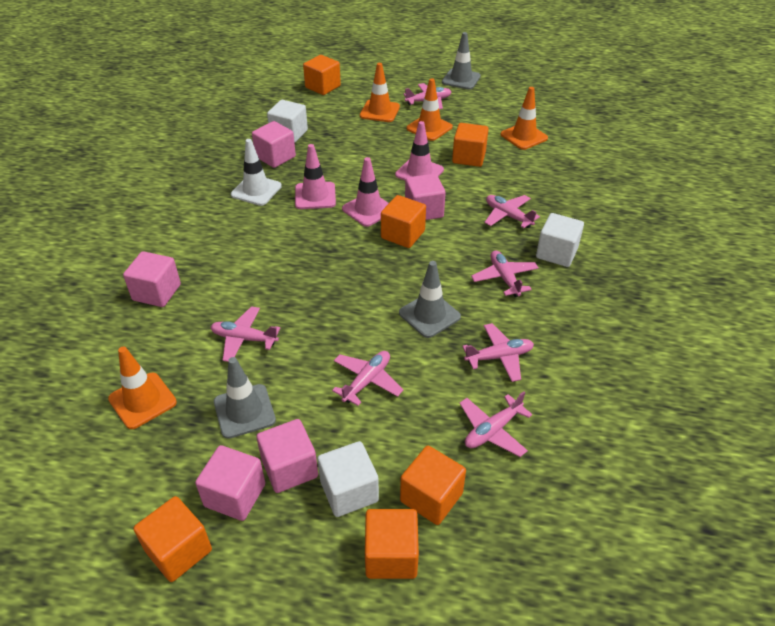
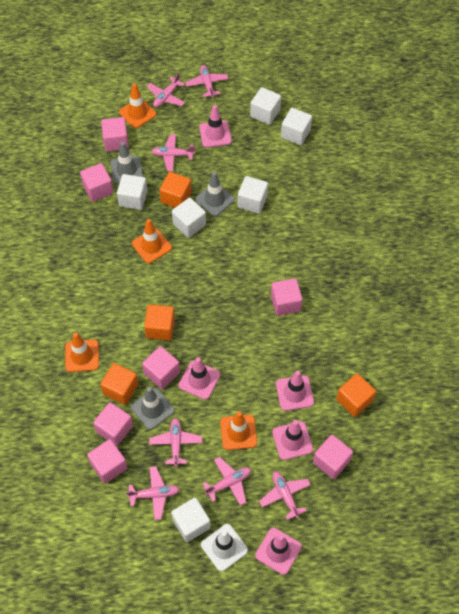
orange cube: [134,496,212,582] [303,55,341,95] [365,509,419,579] [381,195,426,248] [400,446,466,525] [452,123,488,167] = 6 -> [100,363,138,405] [144,304,175,340] [160,172,192,208] [336,373,376,417] = 4
pink cube: [123,251,181,307] [195,445,266,521] [252,121,296,168] [256,419,318,493] [405,173,446,220] = 5 -> [80,163,113,202] [87,439,128,484] [93,402,133,446] [101,117,129,151] [142,346,180,389] [271,278,302,316] [313,435,353,479] = 7
pink traffic cone: [295,144,336,209] [342,157,389,227] [395,121,444,180] = 3 -> [178,357,220,400] [199,105,232,148] [255,528,302,575] [272,420,313,460] [276,371,314,411] = 5
white cube: [267,100,308,143] [318,441,379,517] [536,213,584,267] = 3 -> [117,174,147,210] [171,498,210,542] [172,198,206,238] [238,176,268,214] [250,87,281,125] [281,108,312,145] = 6

